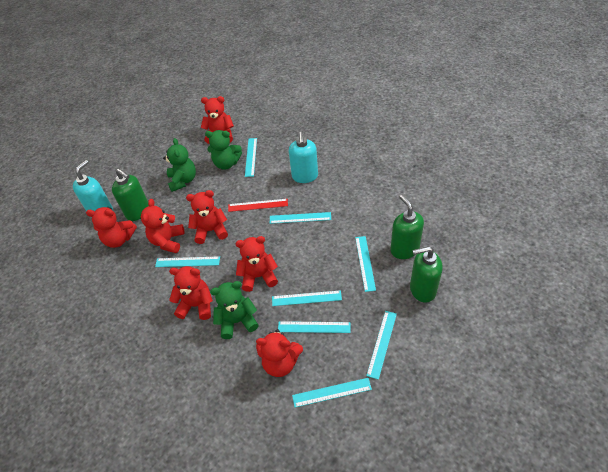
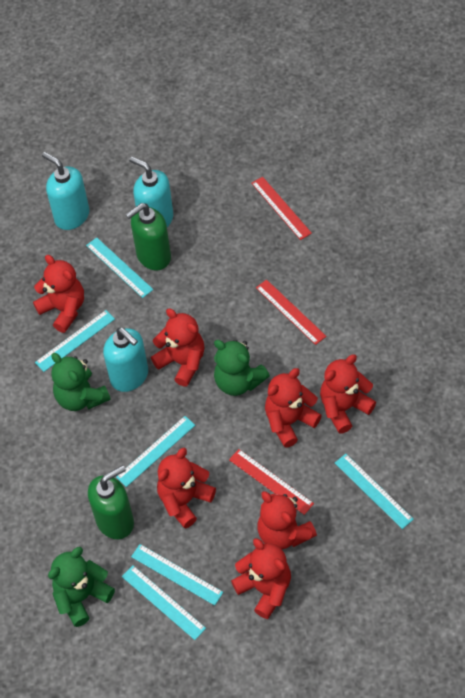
green soap dispenser: [112,169,149,221] [390,195,424,259] [410,246,443,303] = 3 -> [88,465,134,539] [125,203,171,270] = 2
red ruler: [228,199,288,212] = 1 -> [229,449,314,515] [251,177,312,240] [256,280,326,345] = 3
turquoise ruler: [155,256,220,267] [245,138,257,177] [270,212,331,224] [272,290,342,306] [278,321,350,333] [292,378,372,407] [355,236,376,292] [366,311,397,380] = 8 -> [35,310,115,372] [86,237,153,298] [116,416,195,487] [122,565,206,640] [131,544,223,606] [335,454,414,529] = 6
turquoise soap dispenser: [73,160,113,218] [289,132,318,183] = 2 -> [42,152,89,230] [103,328,148,392] [129,157,173,227] = 3

